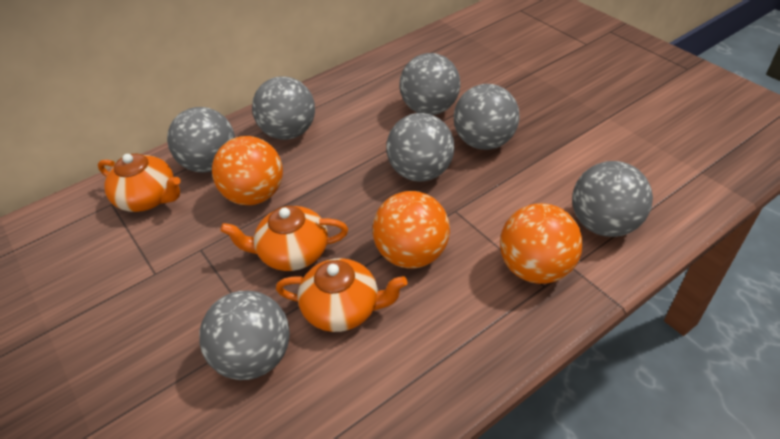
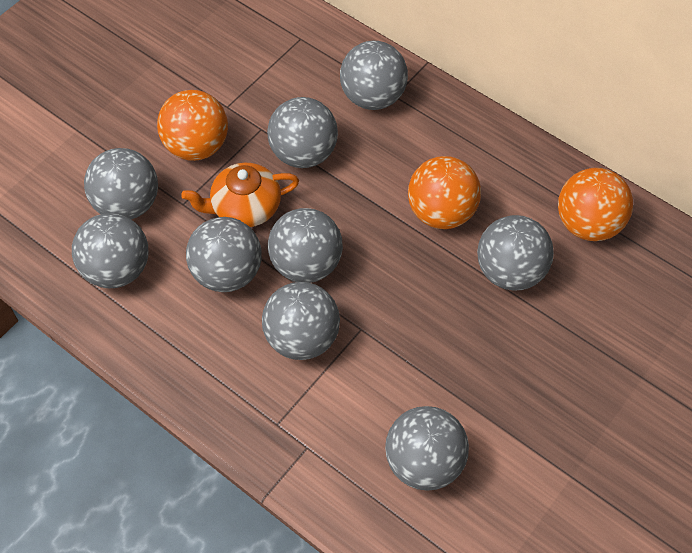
grey ball: [167,107,235,173] [199,291,290,380] [252,76,315,140] [386,113,454,181] [399,53,460,115] [454,84,520,150] [572,161,653,237] = 7 -> [72,213,148,288] [84,148,158,219] [186,217,262,292] [262,282,340,360] [267,97,338,168] [268,208,343,283] [340,41,408,110] [385,406,469,491] [477,215,554,291] = 9
orange teapot: [98,154,181,212] [220,206,348,271] [276,258,407,332] = 3 -> [181,163,299,227] = 1

